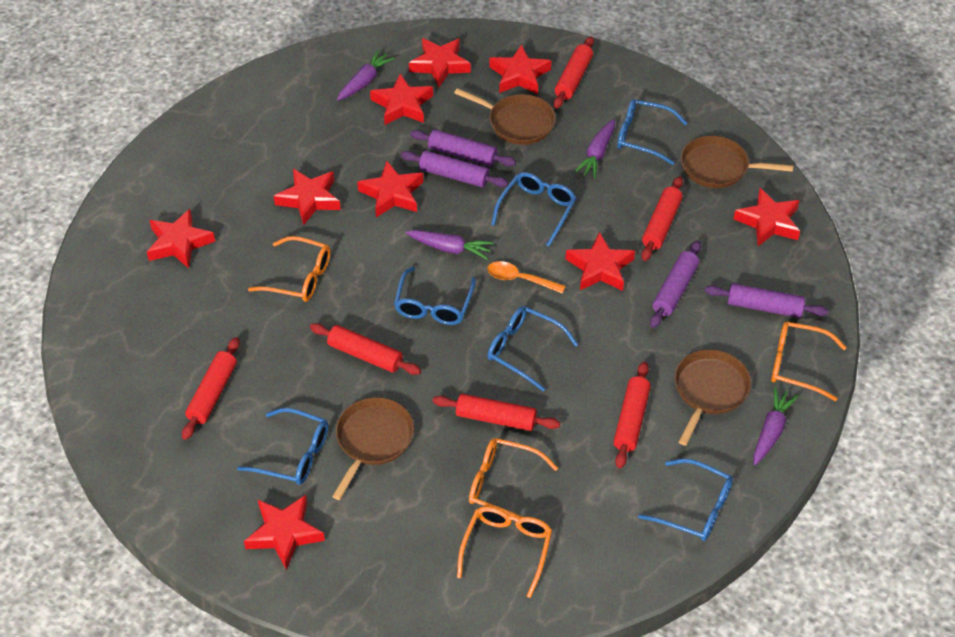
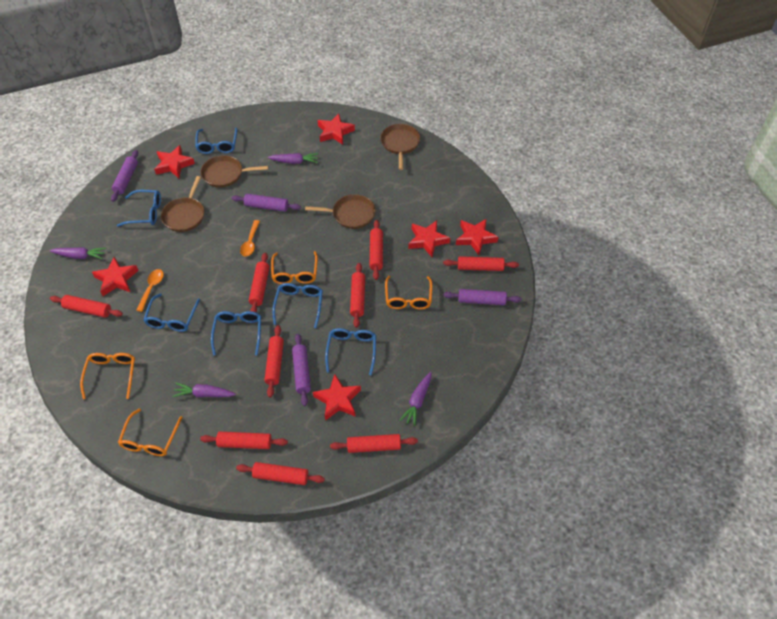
orange spoon: [487,261,565,294] = 1 -> [136,269,164,312] [240,220,260,257] = 2
red rolling pin: [182,337,240,440] [310,323,421,375] [433,394,560,431] [553,36,594,109] [613,362,651,468] [641,177,683,261] = 6 -> [50,295,123,318] [200,431,288,449] [236,462,325,485] [249,253,270,313] [264,325,284,398] [330,434,418,453] [350,263,365,328] [370,220,383,280] [443,256,519,271] = 9
red star: [147,209,215,268] [244,495,325,570] [274,169,341,225] [357,161,423,217] [370,74,433,125] [409,38,471,87] [489,44,551,94] [565,232,635,291] [733,188,800,246] = 9 -> [92,257,139,296] [154,145,195,178] [313,374,361,421] [318,113,355,145] [408,221,450,257] [456,219,498,255] = 6

